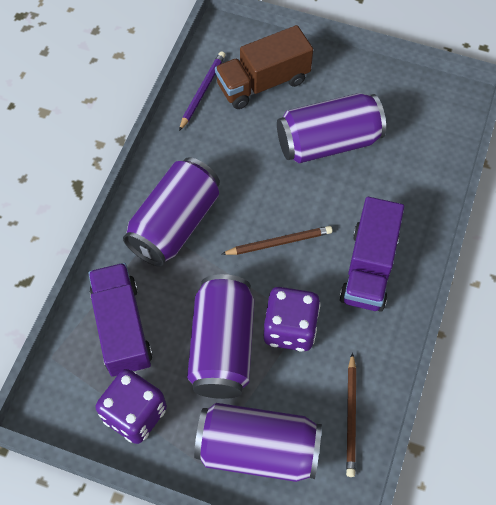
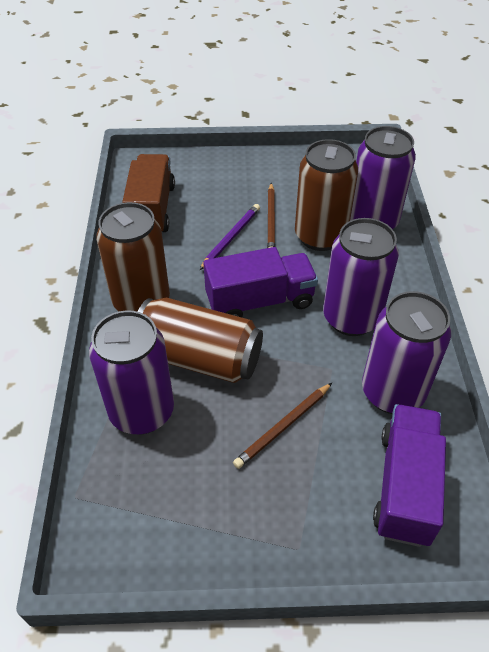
brown can: none = 0 -> [96,202,170,312] [138,297,263,383] [295,139,358,251] = 3
purple dice: [96,369,167,444] [264,287,321,351] = 2 -> none = 0

